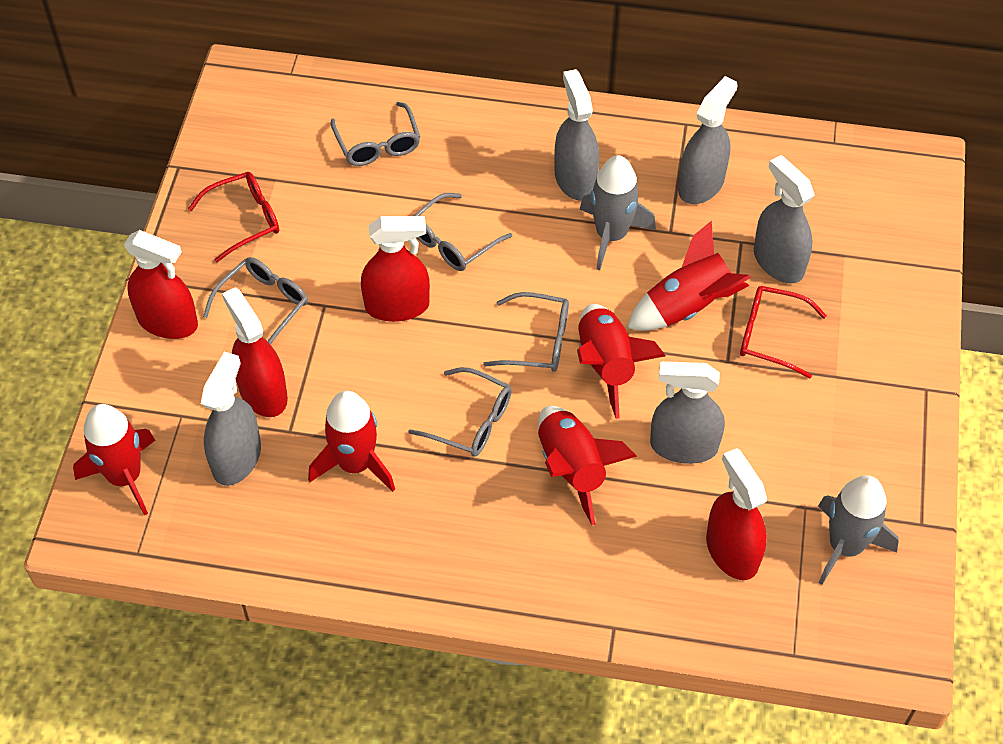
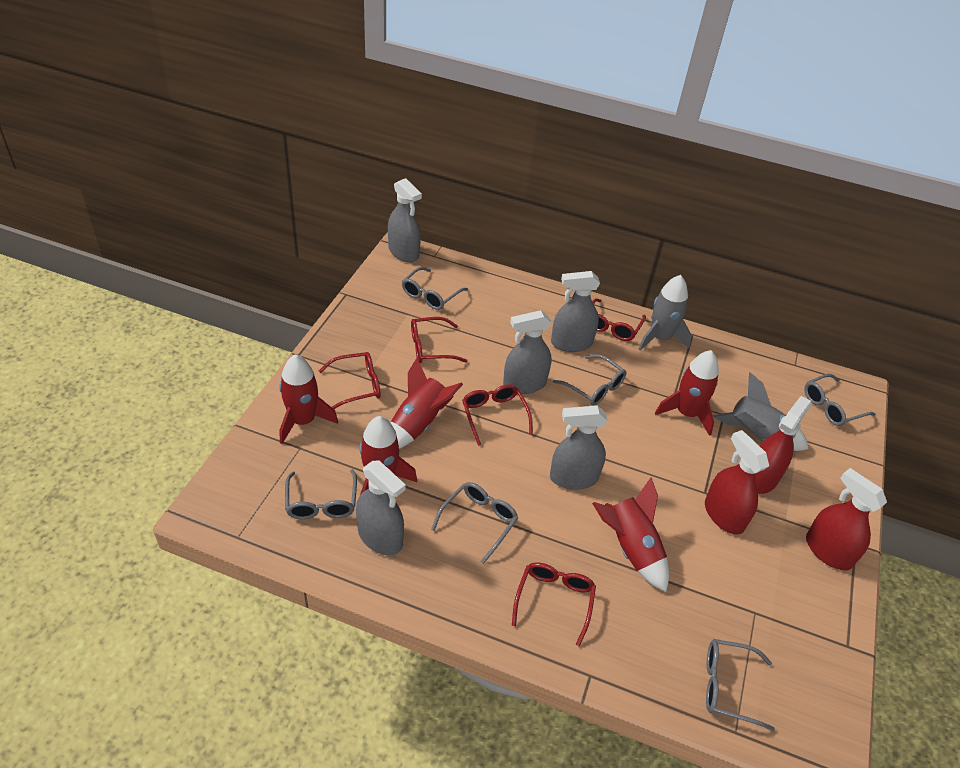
grey glasses: [203,257,308,345] [331,102,420,166] [408,367,512,457] [414,193,512,271] [483,292,569,372] = 5 -> [285,469,357,520] [402,267,468,310] [431,482,518,564] [553,354,626,406] [706,639,775,731] [804,374,875,426] = 6
red glasses: [188,172,279,263] [740,286,827,378] = 2 -> [319,352,381,409] [411,317,468,363] [462,384,533,446] [512,562,596,646] [592,298,646,341] = 5
red spray bottle: [124,230,198,339] [222,287,288,417] [361,216,430,322] [706,448,767,580] = 4 -> [705,430,769,535] [755,396,811,494] [806,468,887,570] = 3

